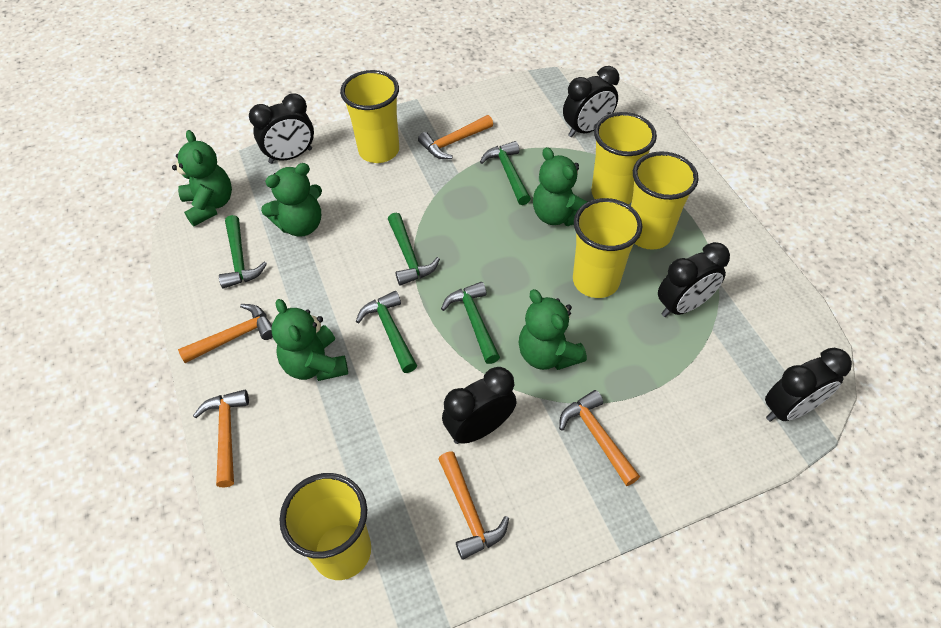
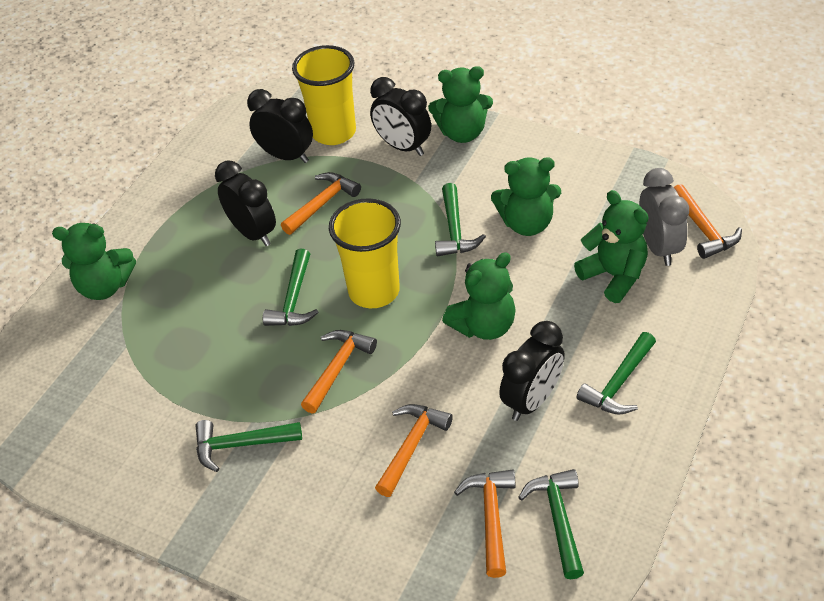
black clock: [249,93,314,164] [442,367,517,444] [563,66,619,137] [658,242,730,317] [765,348,852,422] = 5 -> [215,160,276,246] [247,89,313,163] [370,77,431,156] [499,321,565,421] = 4
grey clock: none = 0 -> [639,168,689,266] = 1
yellow cup: [279,473,371,580] [340,70,399,163] [573,198,642,298] [591,112,657,204] [631,151,699,250] = 5 -> [292,45,356,145] [329,198,401,308] = 2

